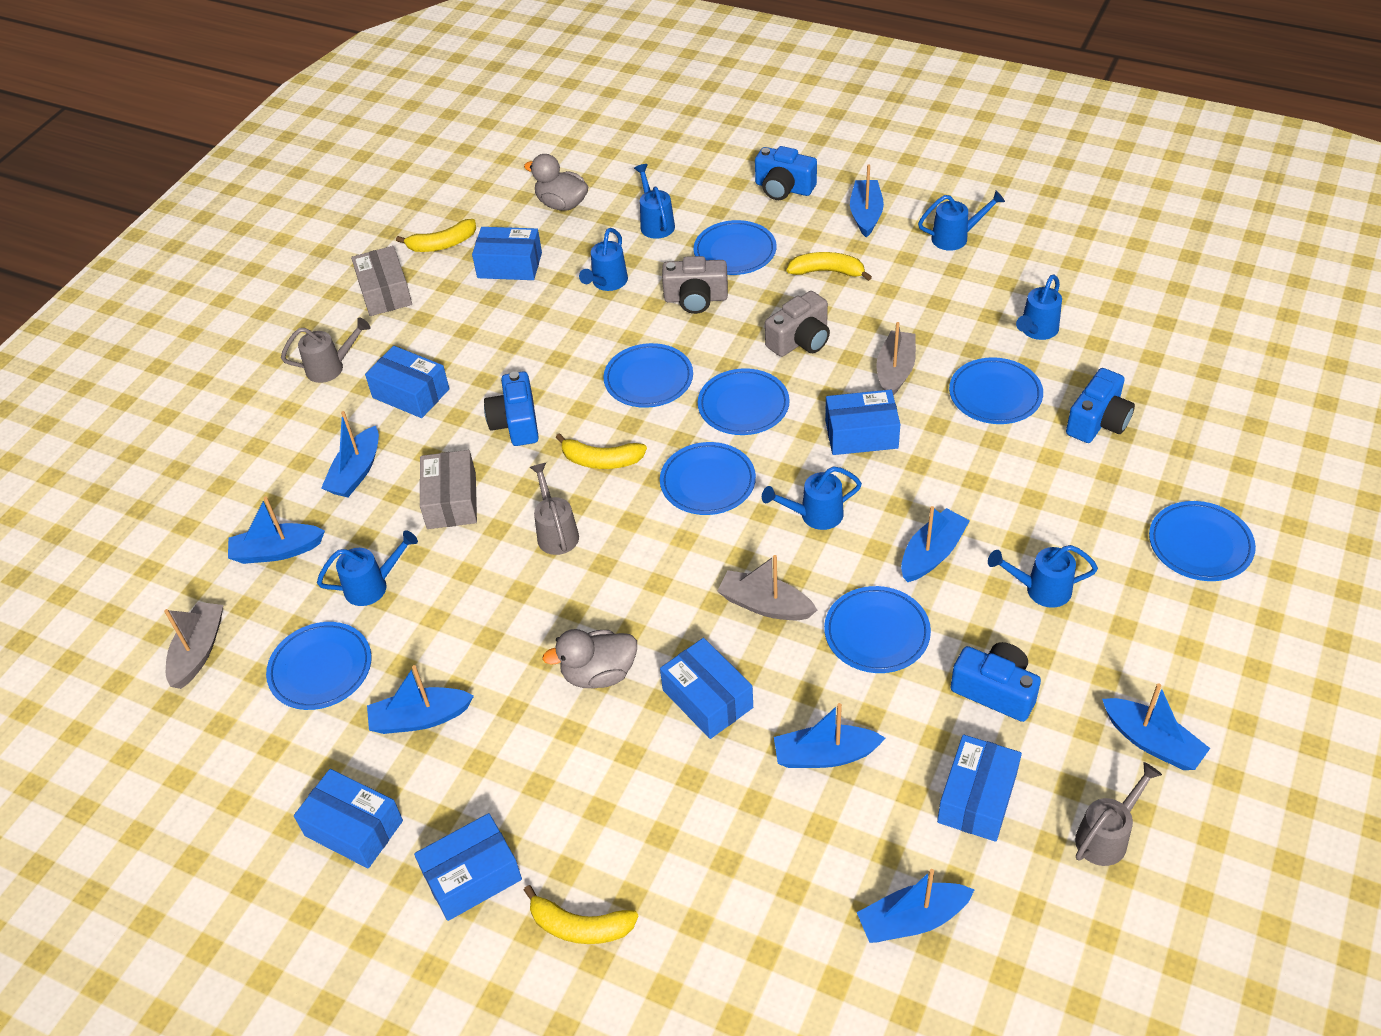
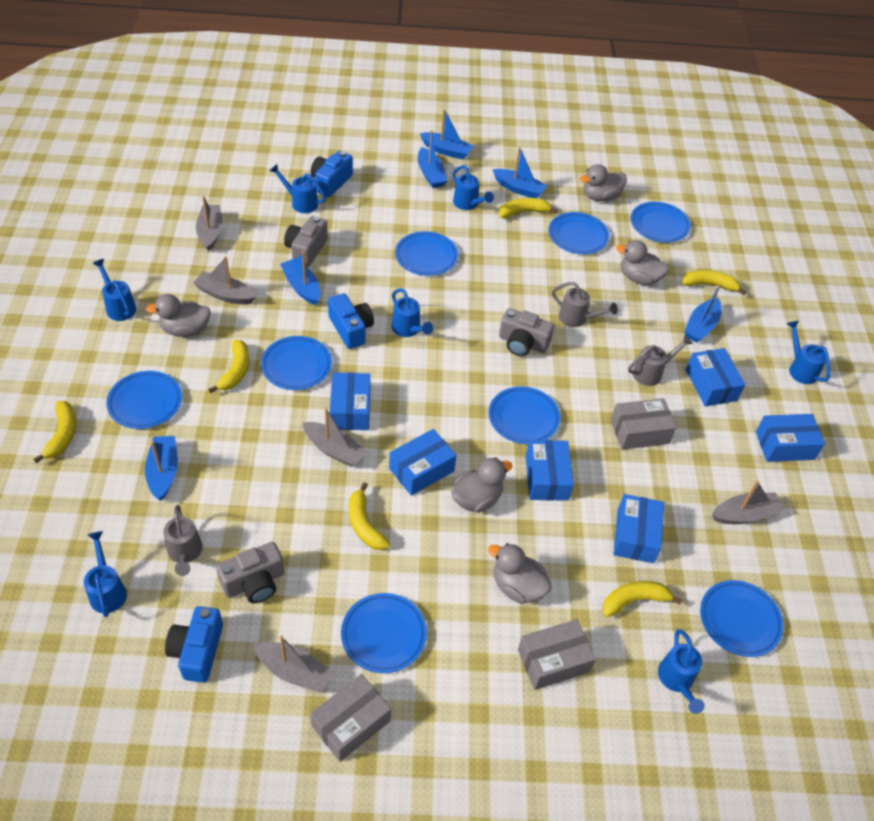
blue boat: [228,497,325,564] [321,411,379,497] [367,665,474,734] [774,703,885,768] [850,164,884,238] [857,869,974,943] [901,506,970,582] [1102,683,1210,770] = 8 -> [145,436,178,501] [280,251,321,305] [418,130,448,188] [420,109,474,160] [493,147,548,198] [685,284,721,343] = 6
blue box: [294,769,403,868] [365,346,449,418] [414,813,522,921] [472,227,542,280] [660,638,753,739] [825,390,901,455] [937,735,1022,842] = 7 -> [330,372,370,430] [389,429,457,496] [526,440,574,501] [614,494,664,563] [686,348,745,406] [756,414,825,462] = 6
blue camera: [484,371,539,446] [755,146,817,200] [950,642,1041,722] [1066,368,1135,443] = 4 -> [165,606,223,683] [311,151,353,197] [328,293,374,349] = 3
grey boat: [164,602,223,689] [717,555,817,620] [876,322,916,396] = 3 -> [193,256,256,305] [196,196,222,252] [253,635,334,693] [302,408,367,467] [712,481,785,524] = 5
grey box: [351,246,412,316] [420,450,477,529] = 2 -> [310,674,391,762] [518,619,596,690] [611,398,676,450] = 3
grey camera: [662,256,728,314] [765,291,830,357] = 2 -> [216,542,284,603] [284,216,328,267] [499,308,554,356] = 3
grey duck: [524,154,588,211] [542,629,637,688] = 2 -> [146,294,211,337] [451,458,512,513] [488,543,552,604] [580,164,627,201] [616,240,670,285] = 5
yellow banana: [396,219,476,252] [524,885,638,944] [556,433,647,469] [787,252,872,281] = 4 -> [33,401,76,463] [208,340,249,393] [349,482,390,550] [499,198,558,218] [602,581,682,617] [682,270,746,295] = 6

